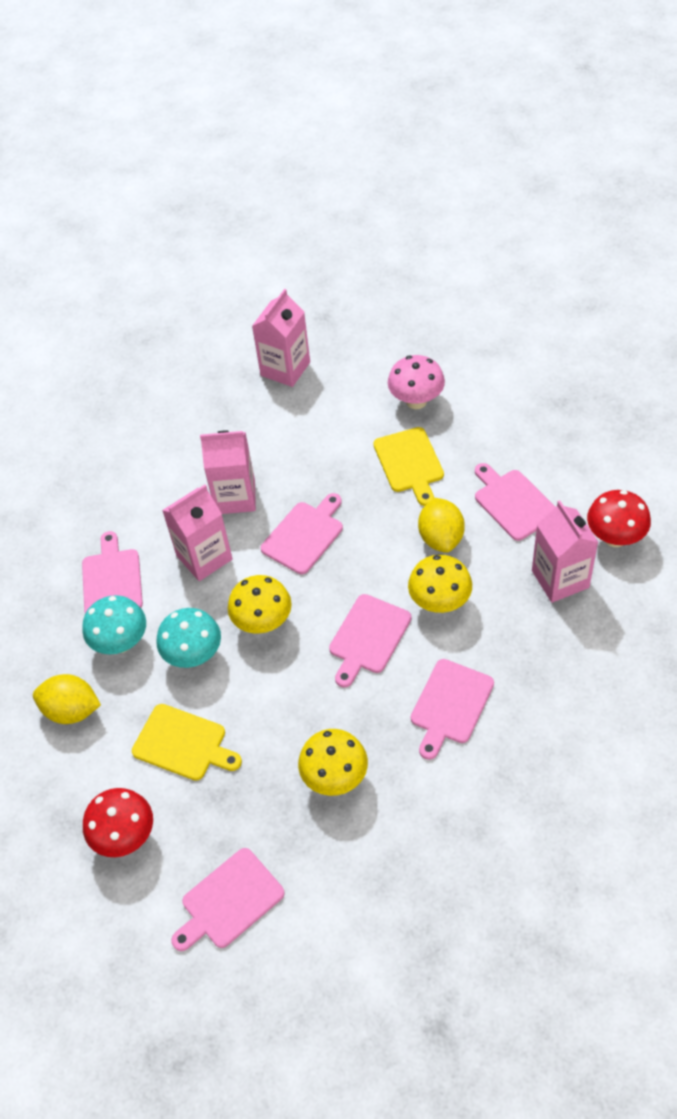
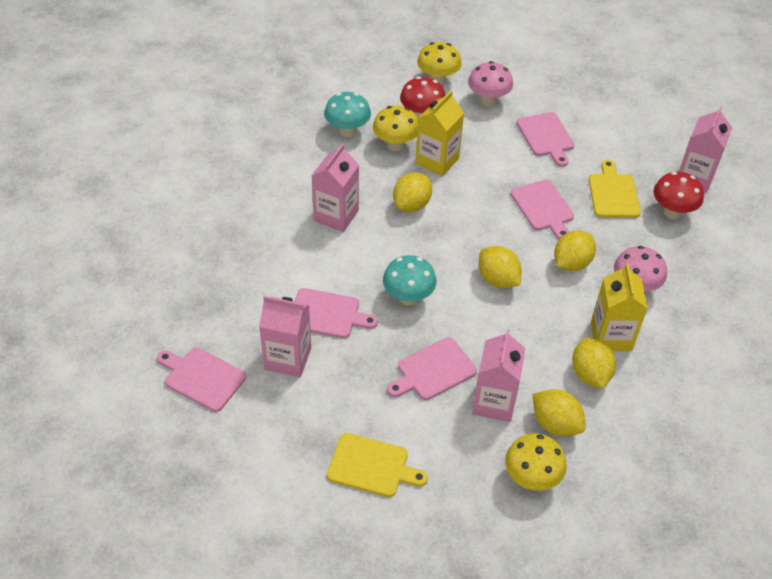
pink cutting board: [82,531,143,613] [171,848,285,951] [261,493,343,574] [329,594,412,687] [411,659,494,760] [475,463,555,541] = 6 -> [157,348,246,412] [295,288,378,338] [387,337,477,400] [510,180,574,240] [516,112,574,167] = 5
pink mushroom: [388,355,445,409] = 1 -> [468,61,513,106] [614,246,667,291] = 2
yellow carton: none = 0 -> [416,91,464,176] [591,263,648,351] = 2
yellow lemon: [33,674,101,724] [418,498,465,553] = 2 -> [393,172,432,212] [479,246,522,288] [533,389,586,436] [554,230,596,271] [572,338,616,389] = 5

